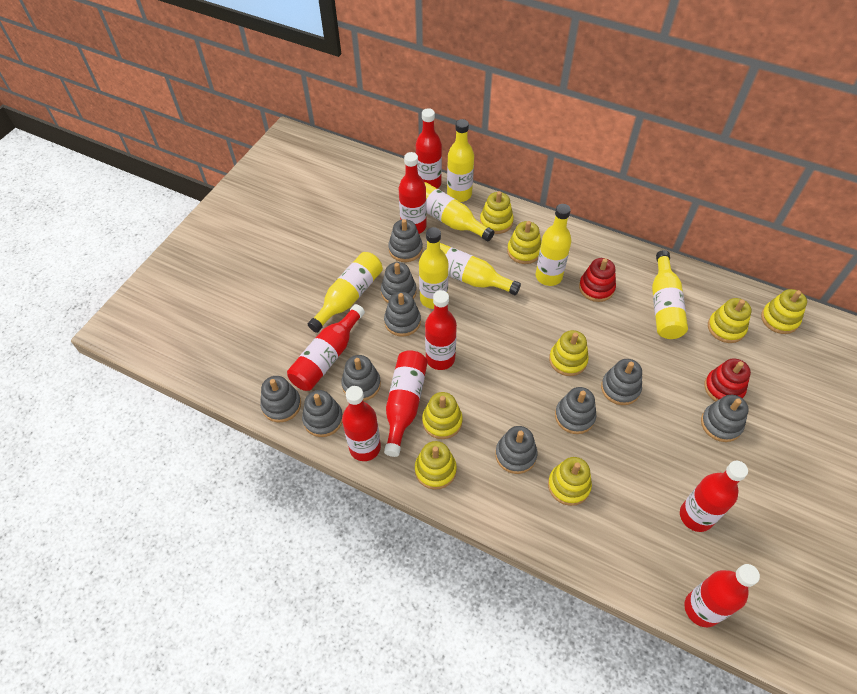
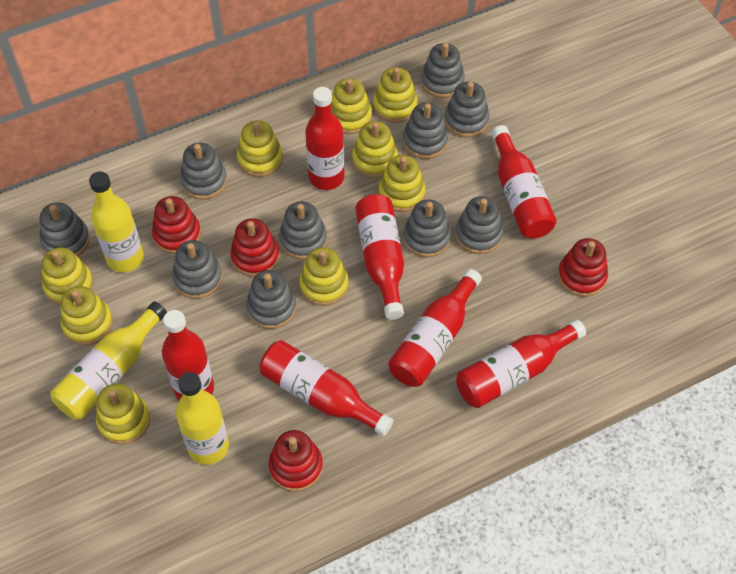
red bottle: [287,304,365,391] [342,386,381,461] [384,350,428,457] [399,152,427,234] [416,108,442,189] [425,290,457,370] [680,461,748,532] [684,564,760,627] = 8 -> [162,310,214,400] [259,340,393,436] [305,87,345,190] [355,194,404,320] [388,269,482,387] [456,319,586,408] [491,125,557,238] = 7
red stacking toy: [579,258,616,302] [704,358,751,402] = 2 -> [152,196,201,254] [230,218,279,277] [269,430,323,492] [558,238,608,297] = 4
yellow bottle: [308,252,383,333] [419,227,449,309] [424,182,494,241] [440,243,521,295] [447,119,474,202] [536,204,571,286] [652,250,688,339] = 7 -> [50,301,167,420] [89,171,144,273] [176,372,229,465] = 3
yellow stacking toy: [415,441,457,489] [422,392,463,439] [480,191,514,234] [507,221,541,264] [548,457,592,506] [549,330,589,376] [708,298,752,343] [761,289,807,334] = 8 -> [42,247,94,306] [61,286,113,346] [96,384,150,445] [237,120,283,177] [299,247,349,306] [331,79,372,134] [352,121,398,178] [373,67,418,123] [379,155,426,212] = 9

